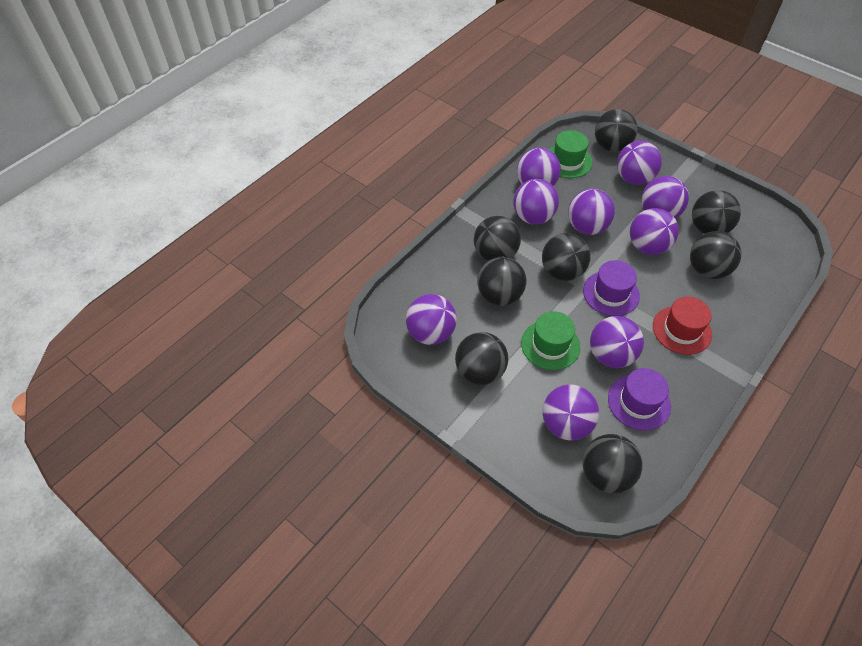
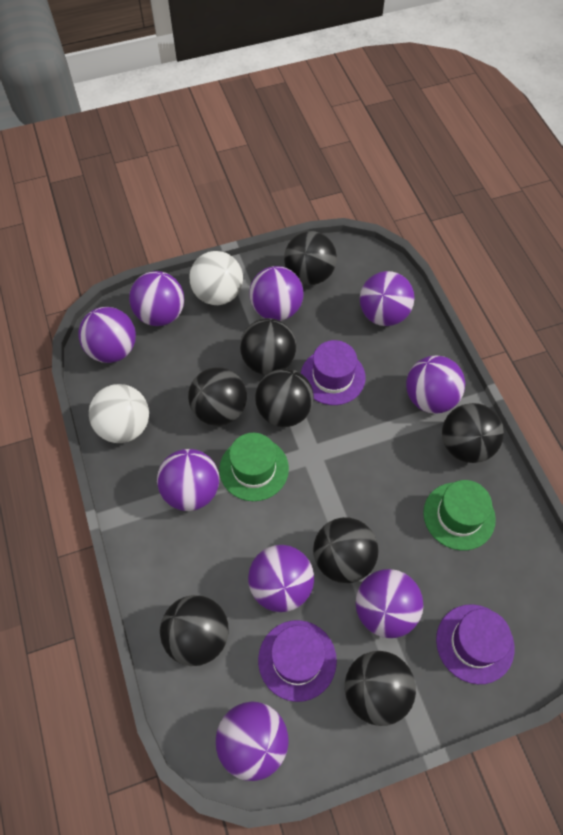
purple hat: [583,260,640,316] [608,368,671,431] = 2 -> [258,620,337,702] [301,340,366,405] [436,604,515,684] = 3
red hat: [653,297,712,355] = 1 -> none = 0
white ball: none = 0 -> [89,384,149,443] [189,251,243,305] = 2

